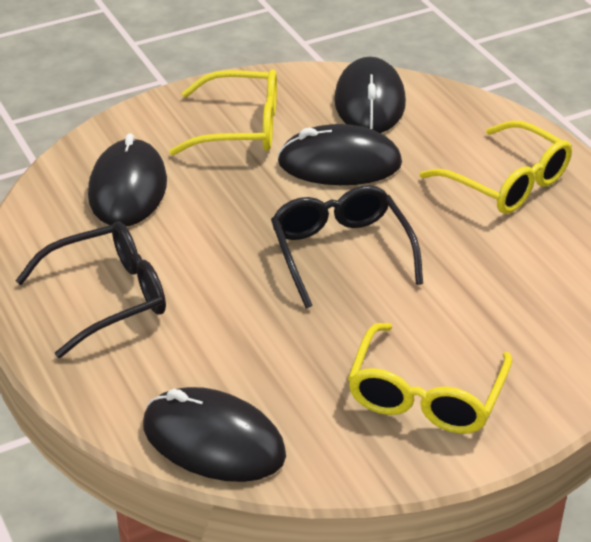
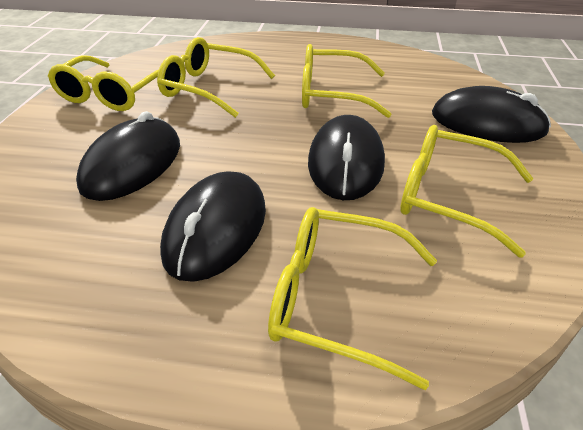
black glasses: [16,221,166,358] [271,185,423,308] = 2 -> none = 0
yellow glasses: [169,69,277,156] [348,323,512,434] [420,121,572,214] = 3 -> [48,55,159,111] [157,37,275,118] [268,207,437,390] [302,44,392,118] [400,125,534,258] = 5

